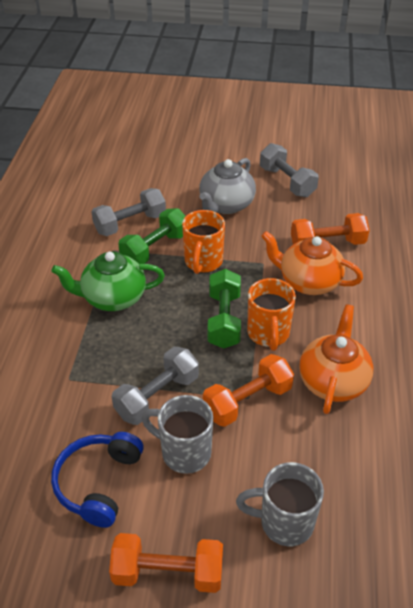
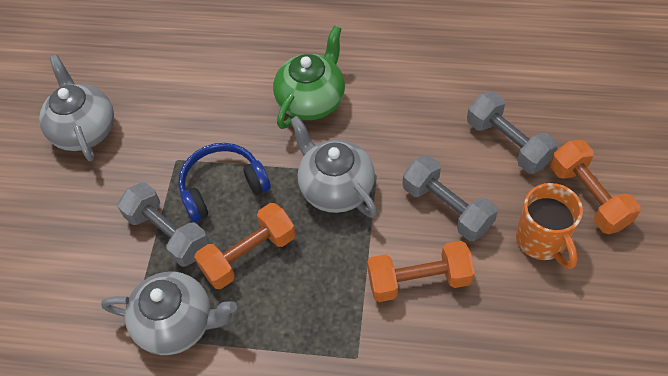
green dumbbell: [118,208,185,264] [208,269,241,349] = 2 -> none = 0
grey mug: [142,395,213,474] [236,462,324,546] = 2 -> none = 0
grey teapot: [199,158,256,214] = 1 -> [39,55,114,161] [101,272,237,355] [290,116,377,218] = 3
orange mug: [182,210,225,274] [247,278,296,351] = 2 -> [516,183,583,269] = 1
orange teapot: [261,231,363,295] [299,304,373,414] = 2 -> none = 0

